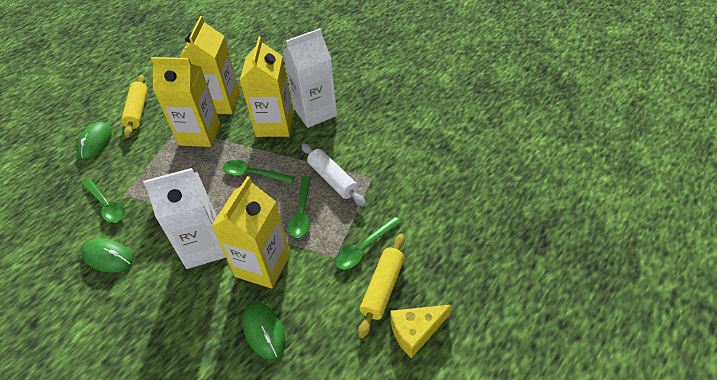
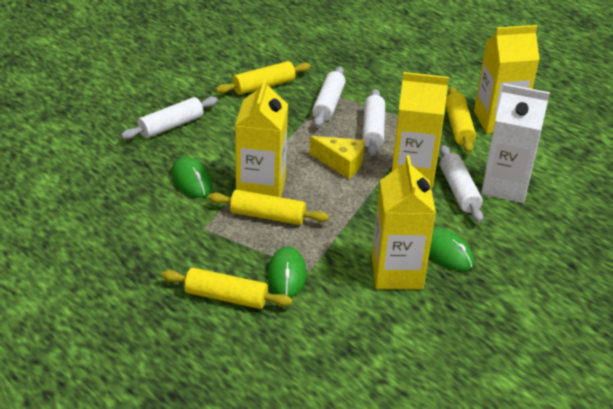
green spoon: [82,179,125,223] [223,160,295,184] [288,176,311,238] [335,216,401,270] = 4 -> none = 0
white carton: [143,168,226,269] [282,28,337,128] = 2 -> [481,84,550,203] = 1
white rolling pin: [301,143,366,206] = 1 -> [121,97,218,139] [312,66,345,128] [362,89,385,156] [440,145,483,223] = 4
yellow rolling pin: [121,75,148,138] [358,234,405,338] = 2 -> [161,268,293,309] [208,190,329,225] [216,61,311,95] [446,86,476,153] = 4

